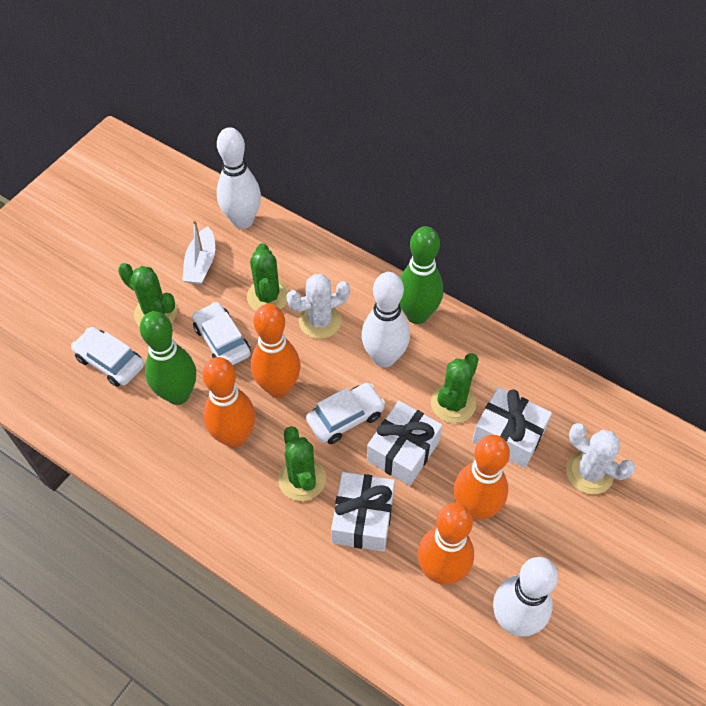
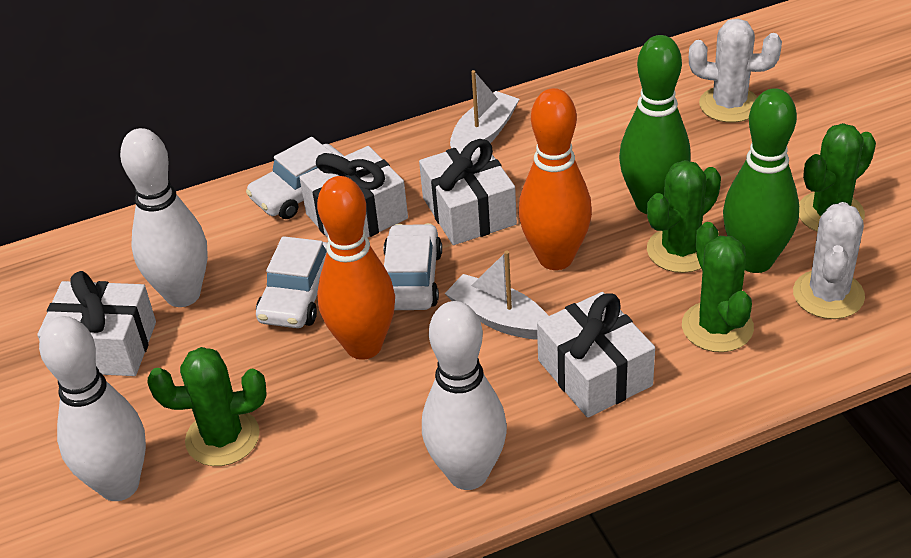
orange bowling pin: [203,357,256,448] [251,304,301,398] [418,503,474,585] [454,435,510,520] = 4 -> [317,176,395,360] [519,88,592,270] = 2
white boat: [182,219,215,285] = 1 -> [445,251,548,339] [450,70,519,148] = 2
white gift: [331,472,395,552] [367,401,442,486] [472,387,552,468] = 3 -> [37,271,156,376] [299,146,408,238] [419,139,517,245] [537,292,655,418] = 4

